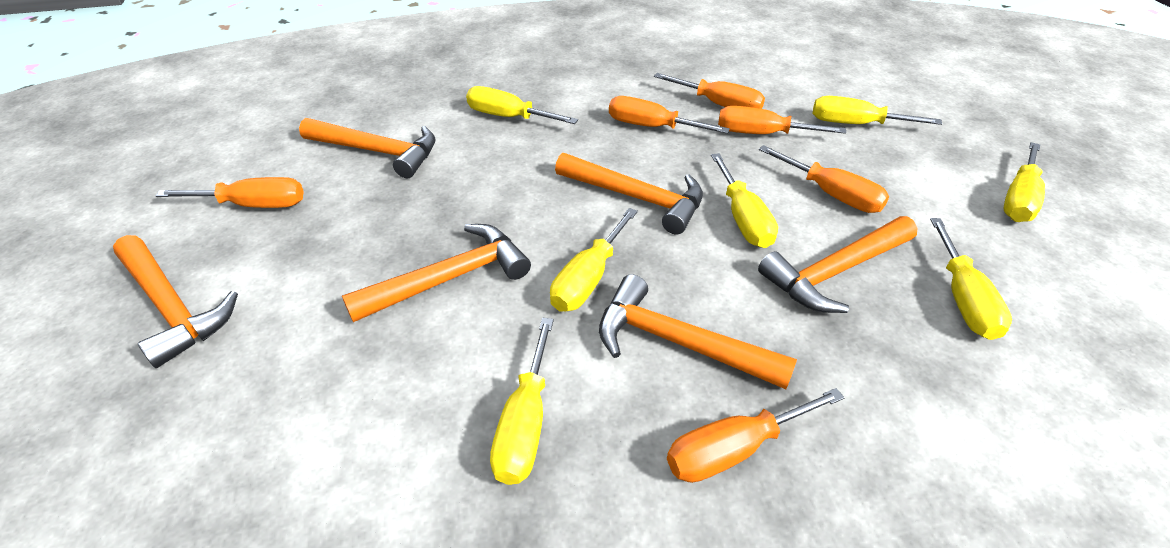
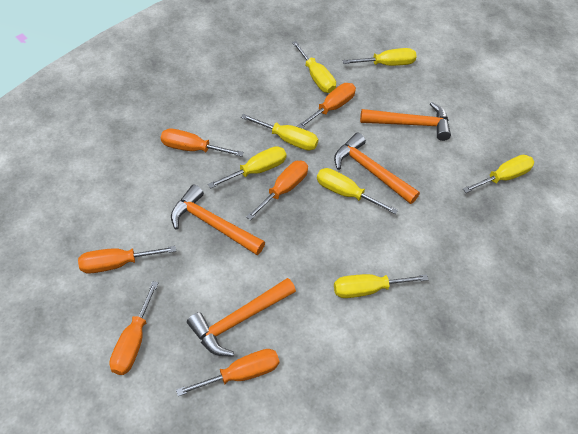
orange hammer: [113,235,238,368] [299,118,436,178] [342,224,531,322] [555,153,703,235] [599,274,797,389] [758,216,918,313] = 6 -> [171,184,265,255] [187,278,296,357] [334,132,420,204] [360,102,451,141] = 4

